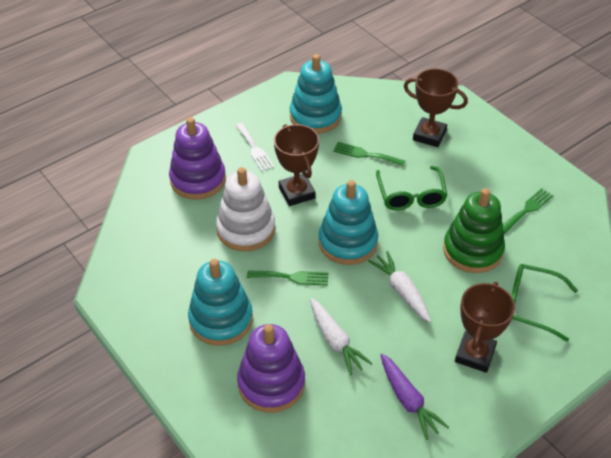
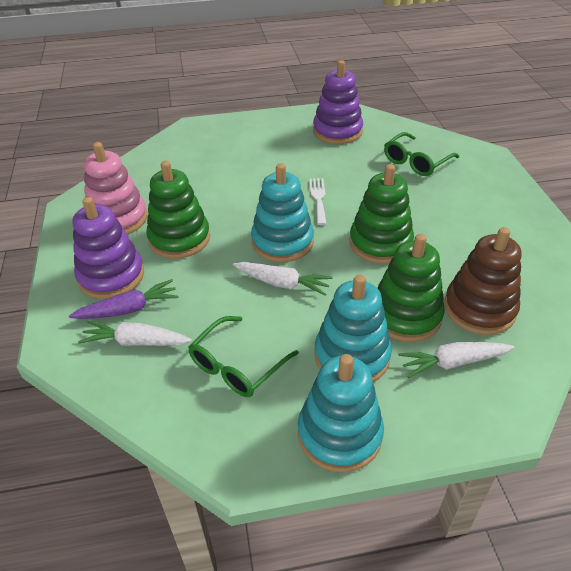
brown stacking toy: none = 0 -> [444,227,521,335] = 1
brown trophy: [274,124,319,206] [404,69,468,147] [455,282,515,373] = 3 -> none = 0
green fork: [247,271,328,286] [333,142,405,166] [503,188,553,233] = 3 -> none = 0
green stacking toy: [443,188,505,273] = 1 -> [146,161,210,259] [349,164,414,264] [377,234,445,342] = 3
pink stacking toy: none = 0 -> [84,142,147,235] = 1
white carrot: [310,298,373,376] [368,251,431,323] = 2 -> [78,321,192,346] [233,262,333,296] [398,342,514,378] = 3
white stacking toy: [216,167,275,251] = 1 -> none = 0

